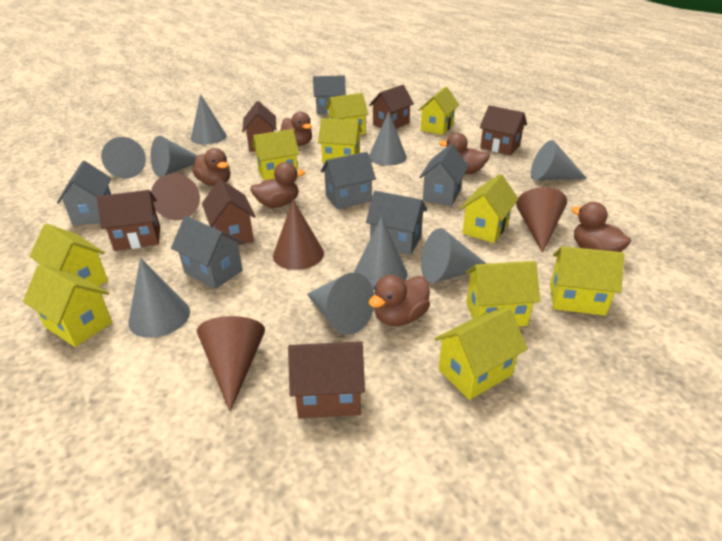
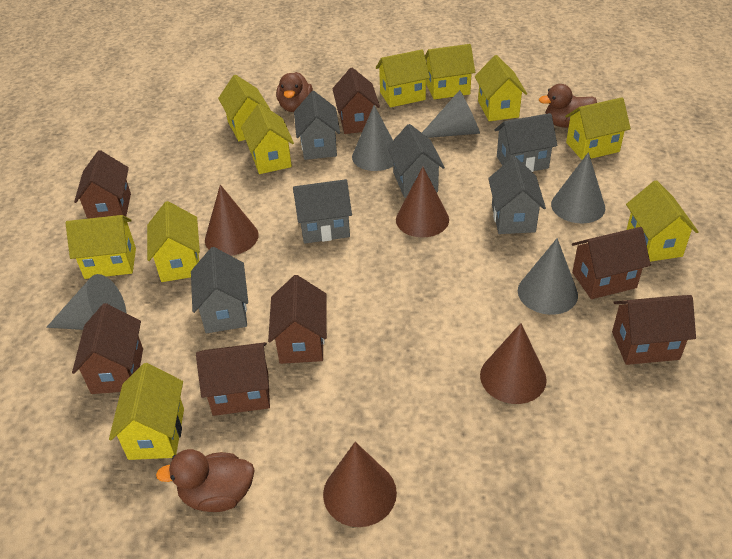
brown duck: [193,148,230,186] [250,162,305,208] [280,111,312,146] [369,275,430,326] [439,133,490,174] [571,202,631,252] = 6 -> [156,449,255,512] [276,72,313,112] [539,84,597,128] = 3
brown house: [97,190,160,251] [202,179,256,245] [242,101,276,152] [288,341,365,419] [369,85,414,129] [480,105,527,155] = 6 -> [72,303,143,394] [74,150,131,219] [196,342,270,416] [268,275,327,364] [332,68,380,134] [572,227,651,299] [612,295,696,365] = 7
grey cone: [101,137,146,179] [128,258,190,338] [150,136,197,177] [191,94,227,145] [307,273,374,335] [354,217,408,290] [369,111,407,166] [421,228,487,283] [531,140,587,180] = 9 -> [46,274,126,330] [352,105,393,171] [422,90,480,138] [518,238,578,315] [551,152,605,223] = 5

